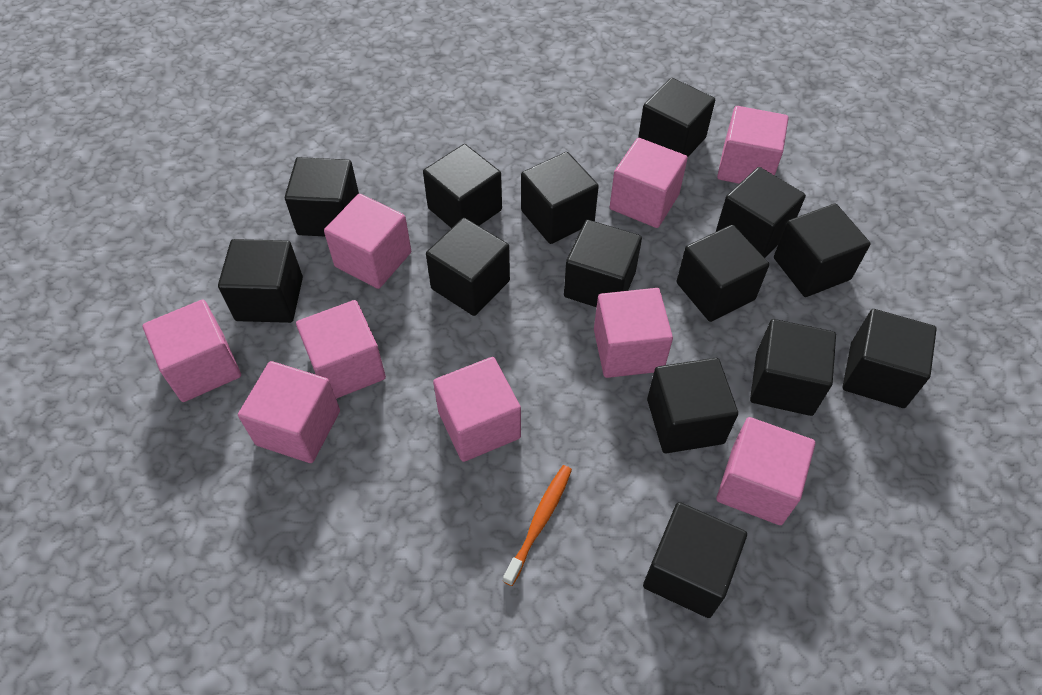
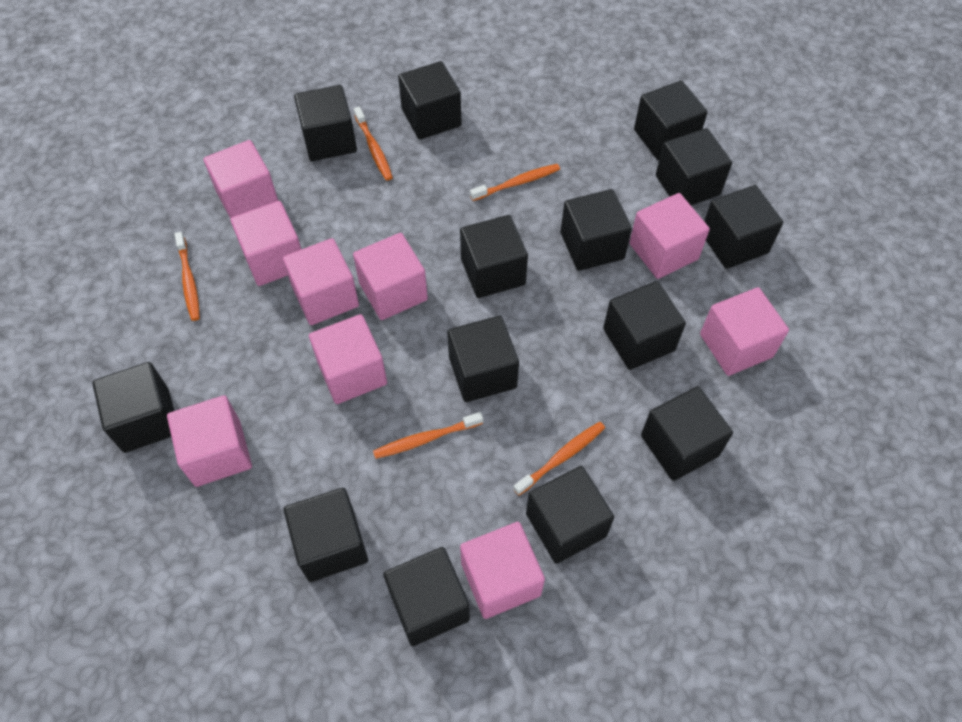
orange toothbrush: [503,465,572,586] = 1 -> [175,232,200,321] [354,107,393,181] [373,412,483,459] [470,164,560,201] [514,422,605,495] = 5

